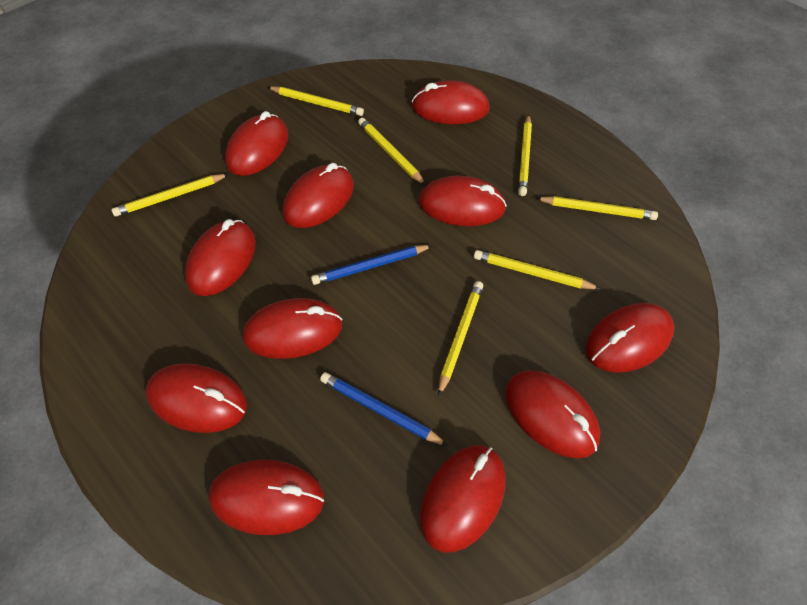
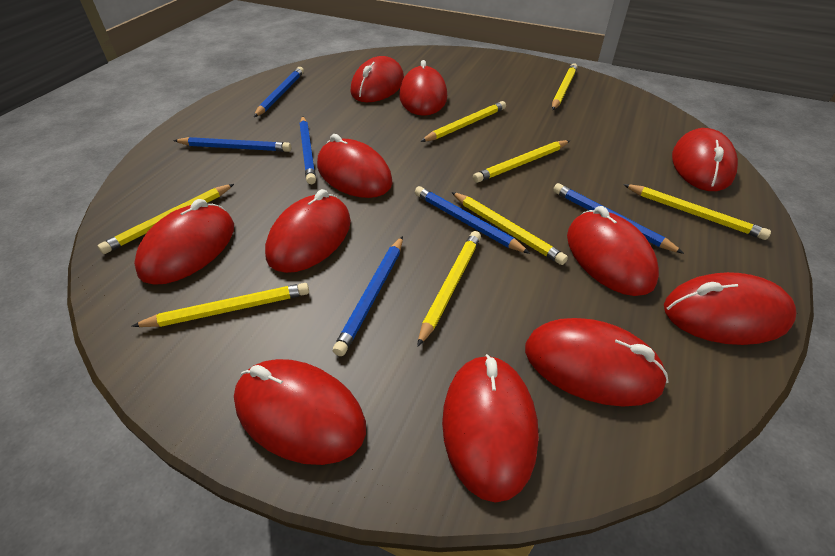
blue pencil: [311,245,433,285] [320,372,448,446] = 2 -> [173,137,291,152] [254,67,304,117] [300,116,316,184] [333,236,403,356] [415,186,531,254] [553,183,684,254] = 6
yellow pencil: [111,174,229,217] [267,86,364,116] [358,118,426,186] [438,281,483,397] [474,250,601,289] [518,114,532,196] [536,196,658,220] = 7 -> [97,184,234,254] [131,283,309,327] [417,231,481,347] [420,101,506,142] [452,192,568,265] [473,140,570,183] [552,63,578,110] [623,184,771,240] = 8

